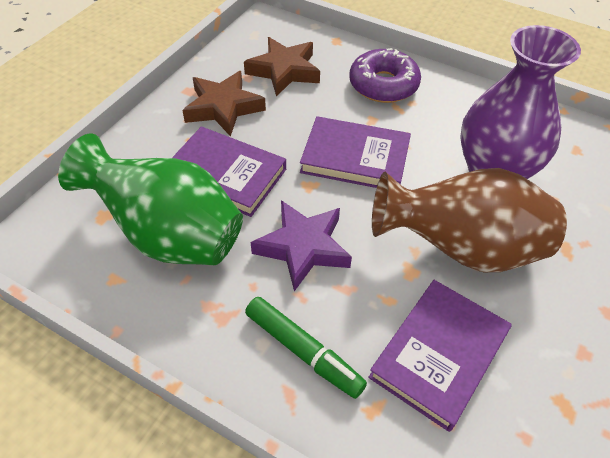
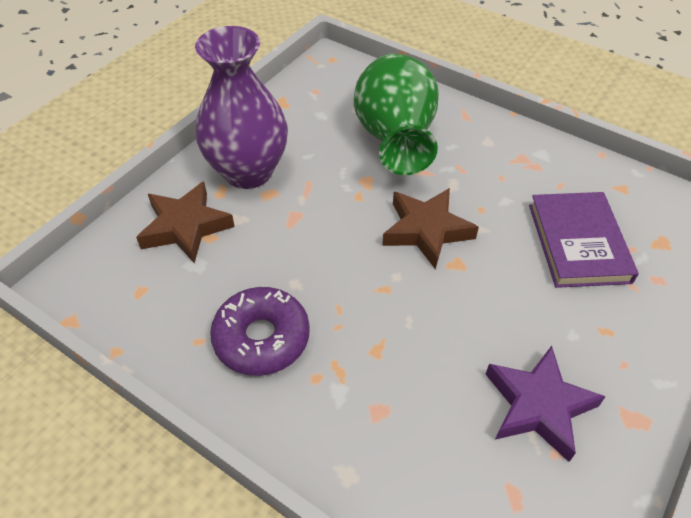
brown vase: [372,168,567,272] = 1 -> none = 0
green marker: [245,297,367,399] = 1 -> none = 0
purple book: [172,126,286,217] [300,116,411,188] [368,280,512,432] = 3 -> [529,192,639,288] = 1

